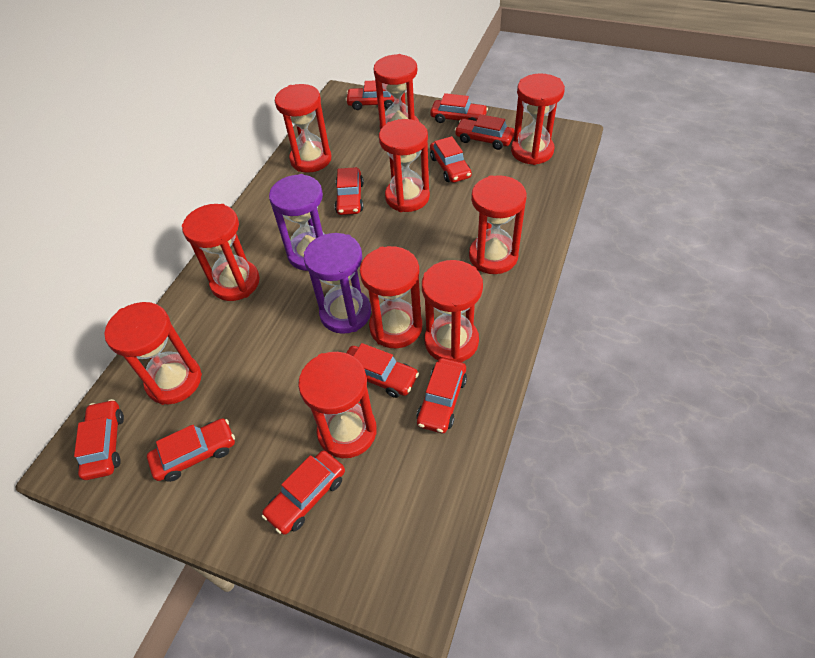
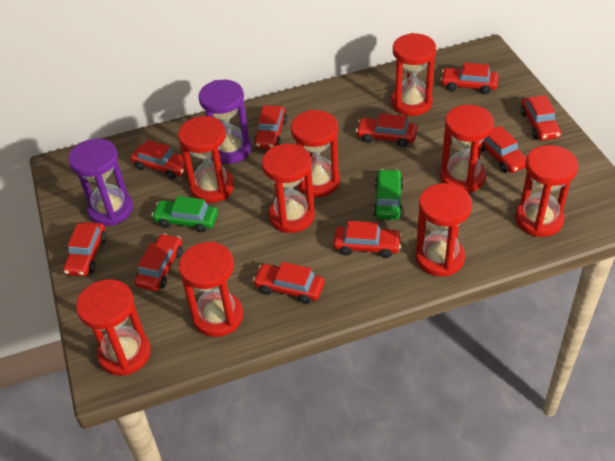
green car: none = 0 -> [152,196,218,233] [373,169,403,220] = 2
red hourglass: [104,302,202,405] [182,204,260,301] [275,84,331,173] [298,352,377,458] [360,246,422,348] [374,54,419,130] [379,119,430,212] [422,260,483,362] [469,175,527,274] [511,73,565,165] = 10 -> [76,279,151,376] [178,116,234,203] [179,242,243,337] [262,144,315,233] [291,110,340,197] [391,33,436,116] [415,183,472,277] [440,105,494,193] [515,145,578,237] = 9

